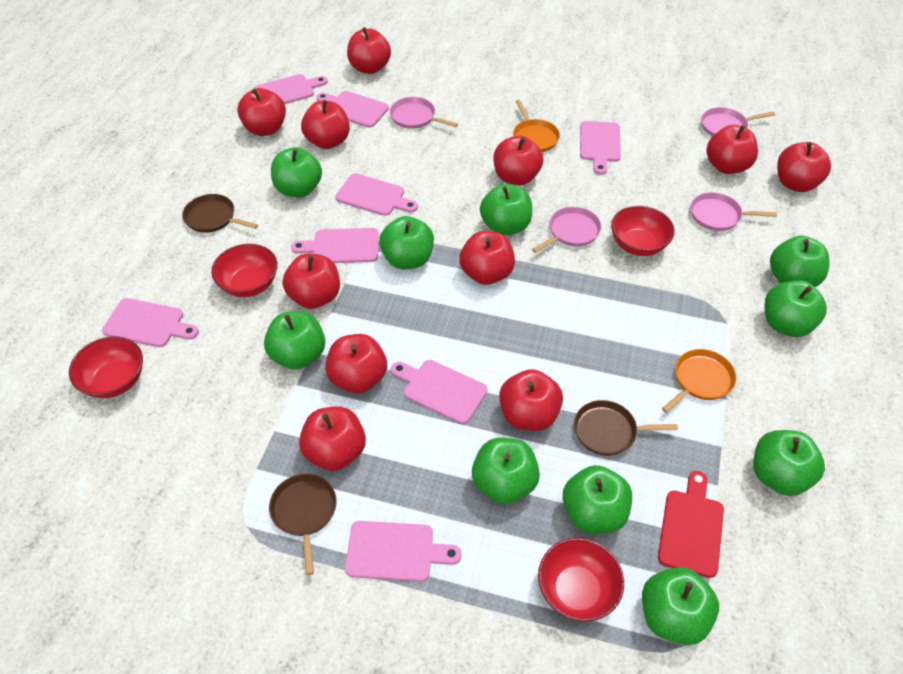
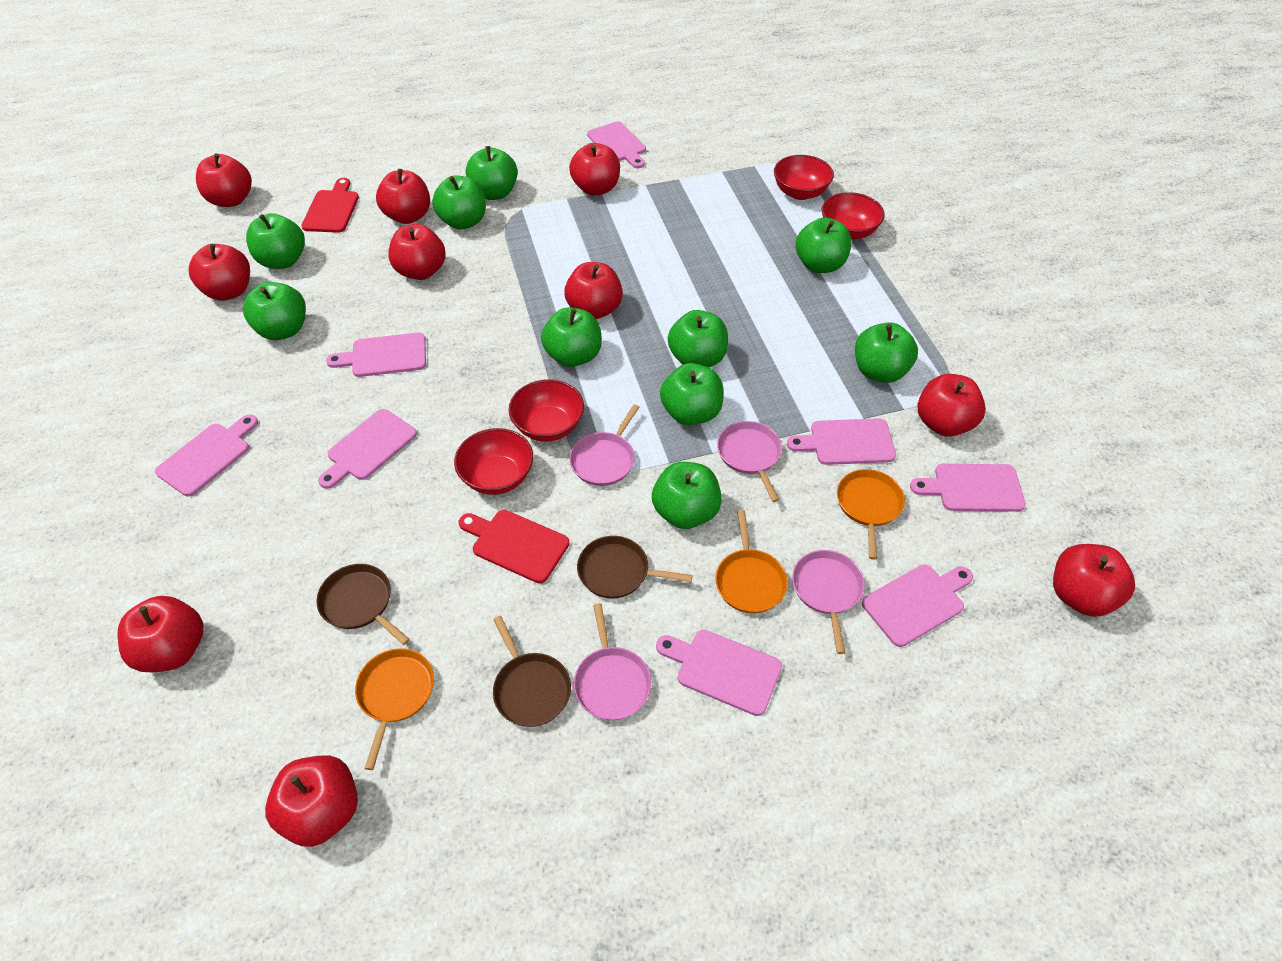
orange pan: [513,100,560,152] [662,349,736,413] = 2 -> [355,648,434,770] [716,510,788,613] [837,469,905,560] = 3
red apple: [237,88,286,136] [282,254,340,309] [299,407,366,471] [301,100,350,149] [325,334,387,393] [347,27,391,74] [459,231,515,285] [494,136,543,185] [499,369,563,431] [706,125,758,174] [777,142,831,192] = 11 -> [117,596,204,672] [189,244,250,300] [196,154,252,207] [265,756,358,847] [376,169,430,224] [388,224,446,280] [564,262,623,319] [569,143,620,195] [918,374,986,437] [1053,544,1135,617] = 10
red cutting board: [658,471,724,578] = 1 -> [301,178,359,233] [459,510,569,583] = 2

